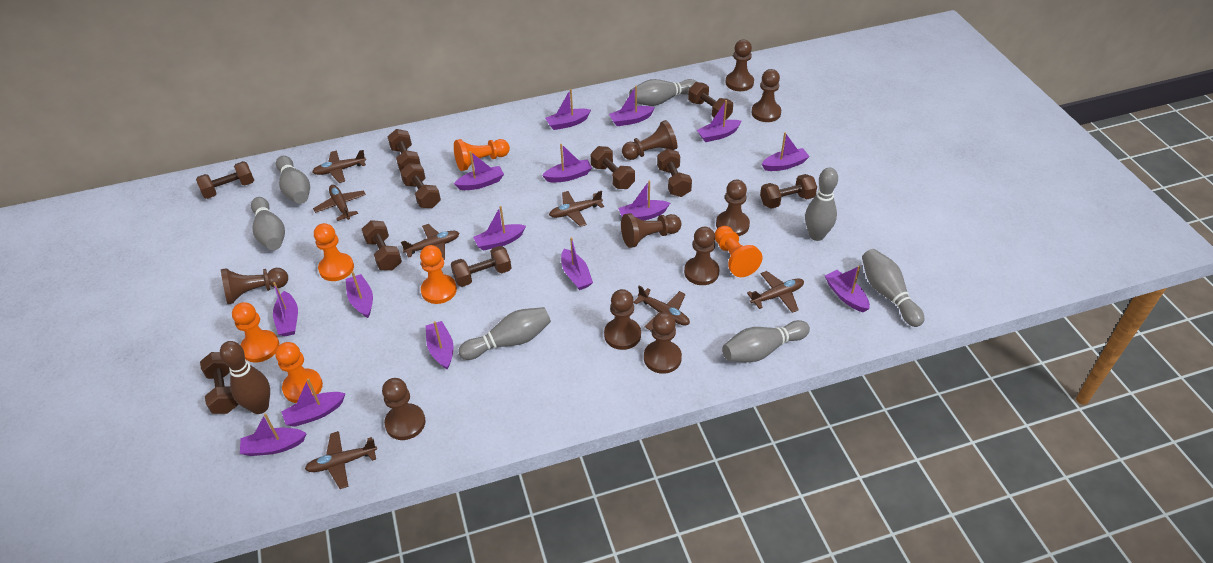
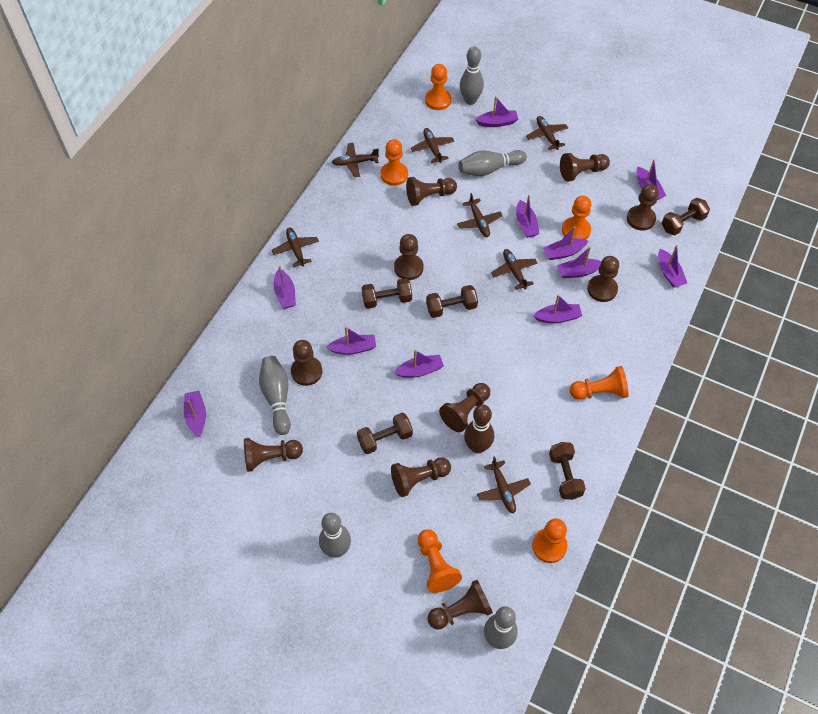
brown dumbbell: [196,161,254,199] [200,352,238,414] [362,220,402,270] [387,129,420,171] [400,163,441,208] [451,246,511,287] [591,146,635,189] [657,149,692,197] [688,82,733,120] [760,174,817,209] = 10 -> [357,413,413,454] [361,278,412,309] [426,285,478,318] [549,442,586,500] [661,198,710,235] = 5
grey bowling pin: [251,197,285,250] [276,156,310,204] [458,307,551,360] [629,79,697,106] [722,320,810,362] [805,168,838,241] [862,249,924,327] = 7 -> [259,356,291,435] [319,513,351,558] [458,150,527,176] [460,46,484,105] [484,606,518,649] = 5
purple boat: [240,413,307,456] [273,282,298,337] [282,378,346,427] [346,271,373,318] [426,321,453,370] [454,151,504,190] [473,206,526,251] [542,144,592,182] [545,89,591,130] [561,237,593,290] [609,86,655,126] [618,181,670,220] [697,100,742,142] [762,132,810,171] [825,266,870,312] = 15 -> [184,391,206,437] [273,266,296,309] [326,326,376,355] [394,350,444,378] [475,96,518,127] [516,195,540,238] [533,295,582,323] [543,226,588,260] [557,247,601,278] [636,159,666,200] [658,245,687,288] = 11

